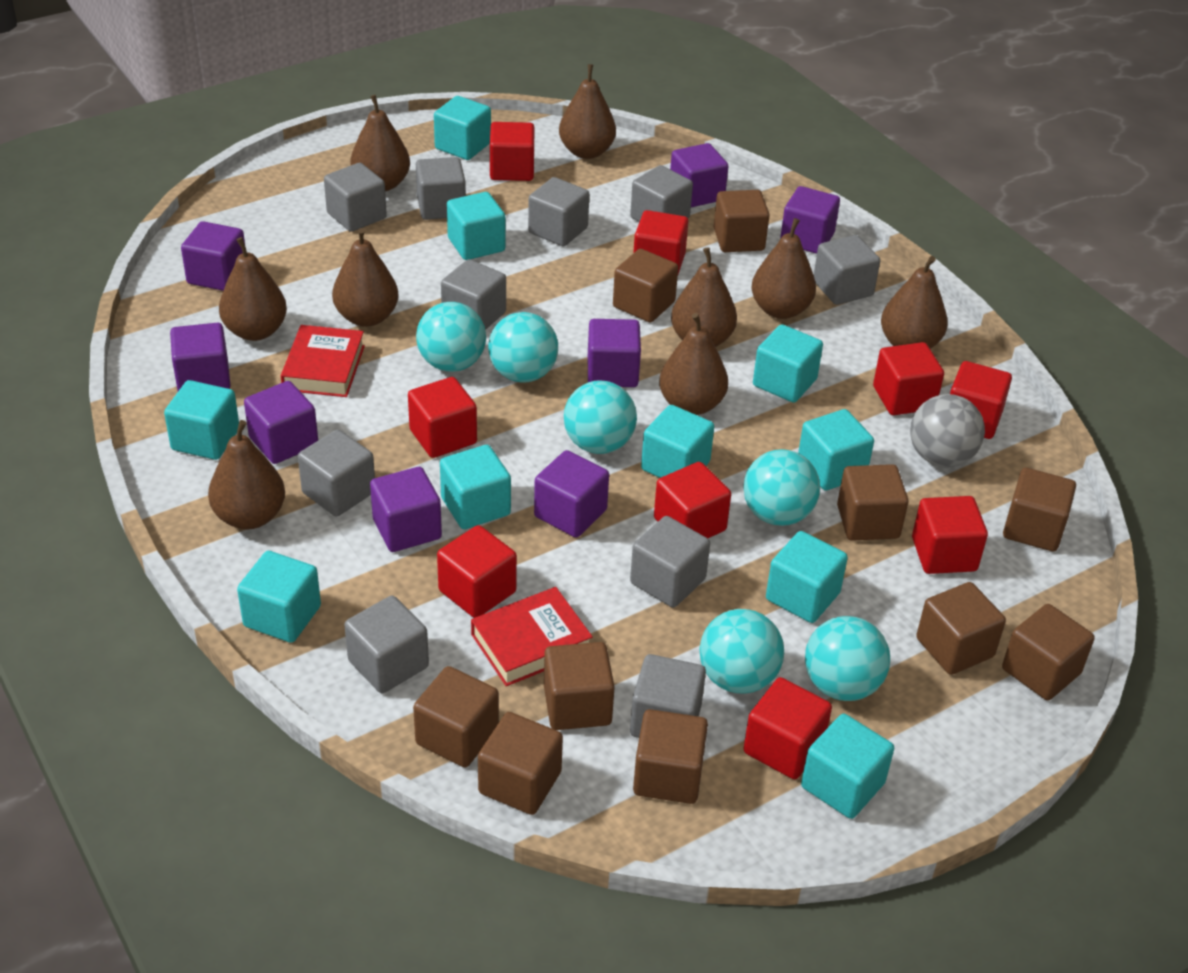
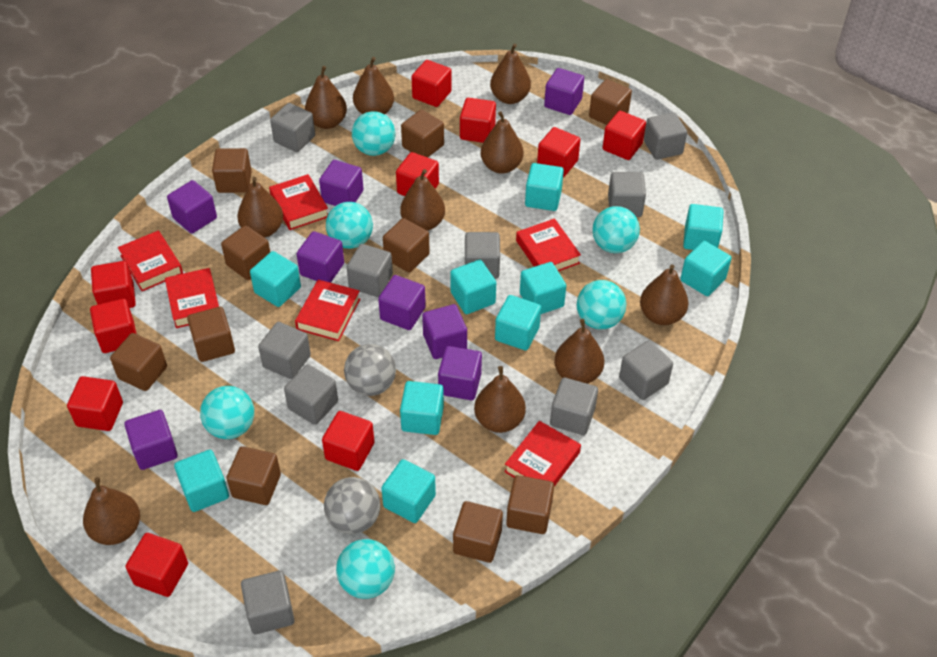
brown pear: [208,420,285,529] [219,237,287,341] [332,228,399,327] [350,95,410,191] [559,64,616,159] [659,313,728,415] [671,247,737,347] [751,218,816,319] [881,256,948,349] = 9 -> [83,477,140,545] [237,177,283,238] [305,66,347,129] [353,57,394,115] [400,169,445,231] [474,366,526,433] [481,111,523,174] [490,44,531,104] [554,319,604,384] [640,264,689,325] = 10
grey ball: [910,394,985,467] = 1 -> [324,477,380,534] [344,344,396,396] = 2
red book: [281,325,365,397] [471,587,593,686] = 2 -> [118,230,183,291] [165,268,219,328] [269,174,328,230] [295,279,360,341] [504,421,581,487] [516,218,581,271] = 6
red cube: [408,377,477,458] [437,525,517,618] [490,122,535,181] [633,210,688,274] [654,462,731,538] [743,677,832,779] [873,342,944,415] [912,496,988,574] [950,361,1012,439] = 9 -> [67,376,123,431] [90,299,137,353] [91,261,136,308] [125,533,188,597] [322,411,375,471] [396,152,439,196] [411,60,452,107] [460,98,496,143] [537,127,580,177] [603,111,646,160] = 10

